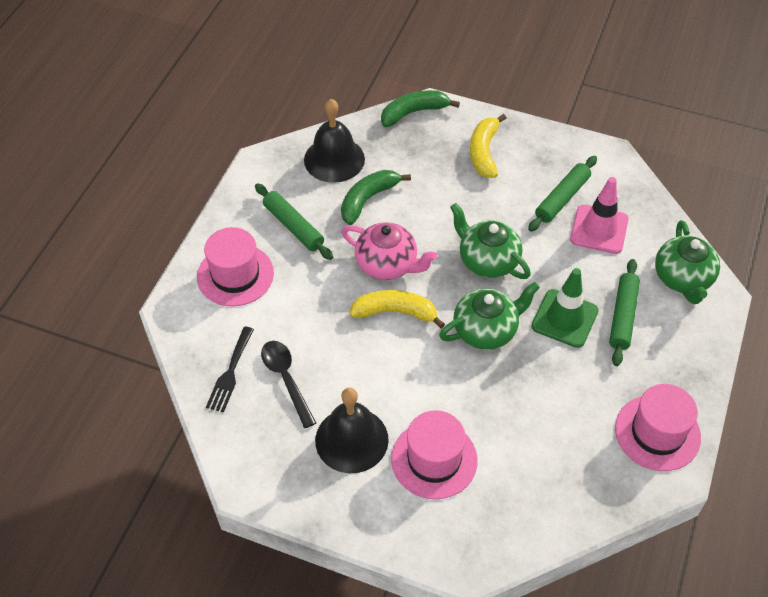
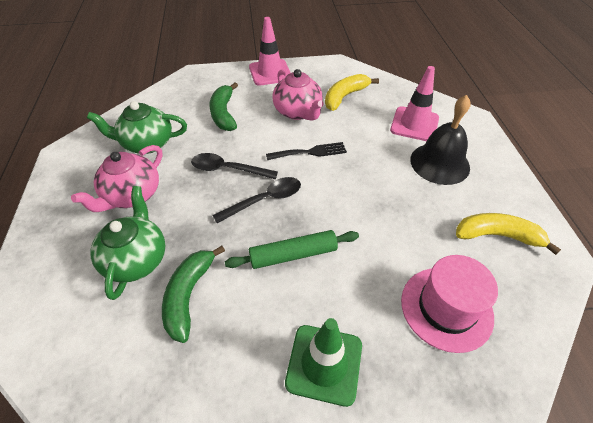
black bell: [304,99,365,183] [315,388,389,473] = 2 -> [410,95,470,185] = 1
black spoon: [261,341,316,428] = 1 -> [191,153,278,179] [213,177,301,223] = 2
green rolling pin: [255,183,333,260] [528,156,597,231] [609,259,640,366] = 3 -> [225,230,359,269] = 1
green teapot: [439,282,540,350] [450,203,531,279] [655,220,720,304] = 3 -> [87,101,187,154] [91,186,165,300] = 2
pink hat: [197,227,274,307] [391,410,478,499] [615,384,701,471] = 3 -> [401,255,498,353] = 1
pink teapot: [341,222,437,280] = 1 -> [71,145,163,212] [272,69,323,121] = 2
pink traffic cone: [570,177,629,254] = 1 -> [249,17,291,86] [390,66,439,141] = 2

